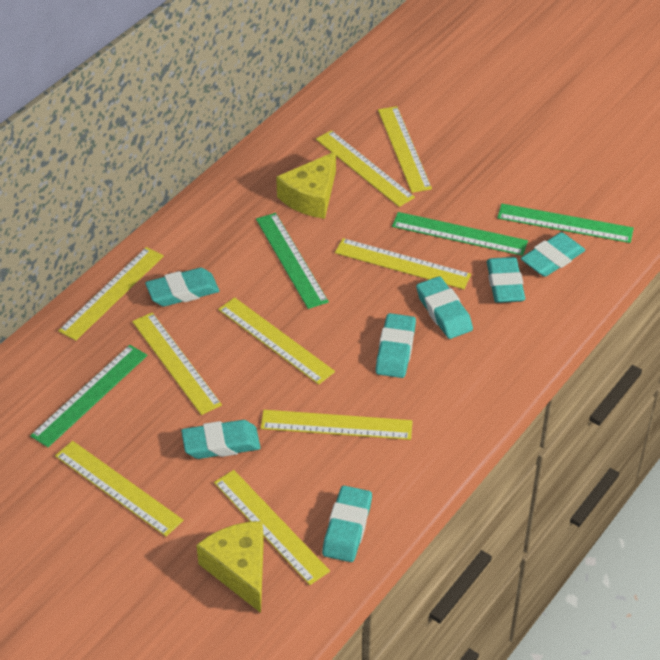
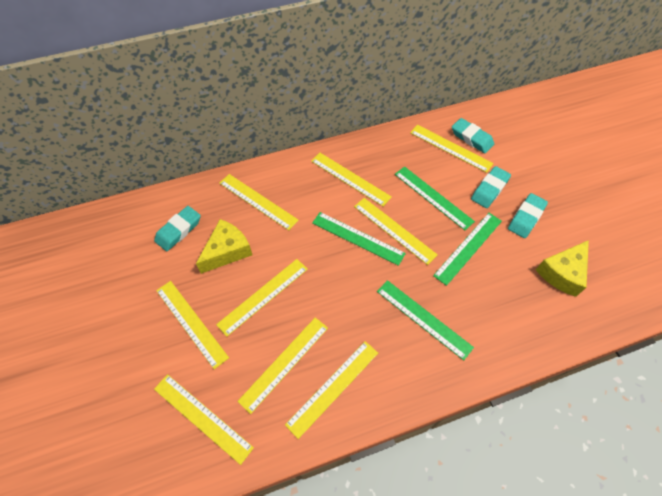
turquoise eraser: [145,268,219,306] [181,420,261,459] [322,486,372,562] [375,313,416,378] [416,276,473,339] [487,257,525,303] [521,232,585,277] = 7 -> [154,206,201,251] [452,118,494,153] [471,166,511,208] [508,193,548,238] = 4

